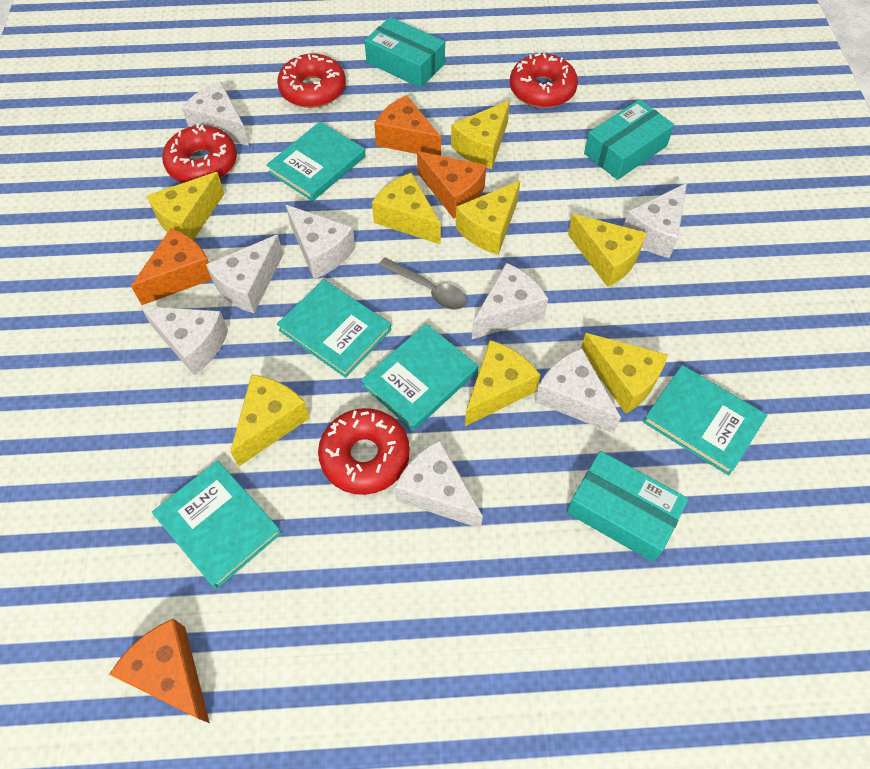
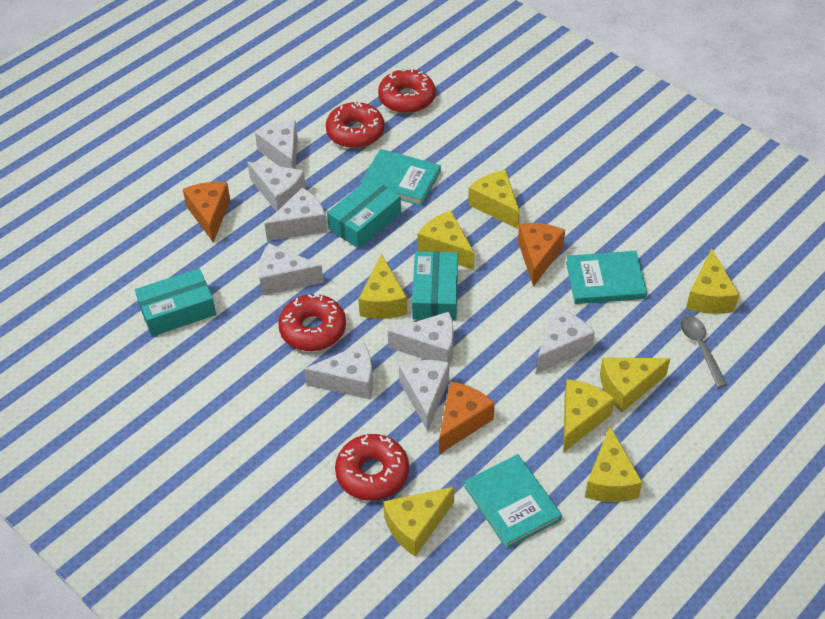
orange cheese: [109,618,210,723] [131,228,212,305] [374,95,441,156] [417,151,486,219] = 4 -> [183,182,230,243] [439,381,495,454] [518,223,565,287] = 3
turquoise book: [152,460,282,589] [266,122,366,201] [277,279,391,378] [361,324,478,431] [643,365,767,476] = 5 -> [360,149,441,206] [464,454,562,549] [566,251,647,304] = 3

